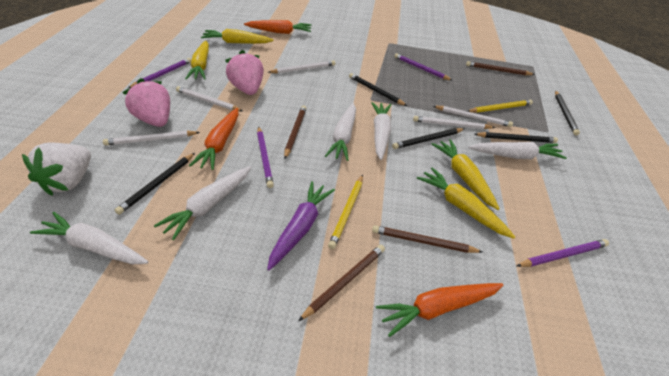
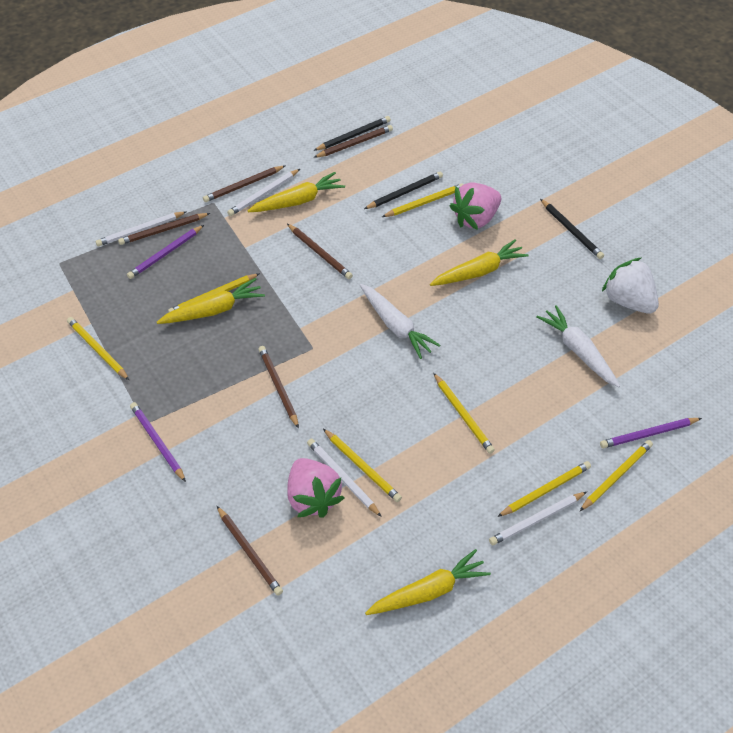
black pencil: [115,153,195,215] [349,73,407,106] [392,128,464,149] [475,132,558,143] [555,91,580,135] = 5 -> [314,116,391,151] [364,171,443,209] [540,199,604,259] = 3
brown pencil: [284,105,307,159] [298,245,385,321] [372,225,483,253] [466,61,535,75] = 4 -> [118,213,210,245] [203,165,286,202] [217,506,283,596] [258,346,299,429] [287,224,353,279] [313,125,393,158] = 6
orange carrot: [189,108,238,170] [244,20,312,34] [376,283,504,337] = 3 -> none = 0
purple carrot: [267,181,335,271] = 1 -> none = 0
purple pencil: [128,58,191,88] [257,127,274,188] [394,53,453,81] [517,239,609,267] = 4 -> [127,225,204,279] [130,402,186,482] [600,418,702,448] = 3
white carrot: [30,212,148,264] [154,166,251,240] [325,103,356,161] [371,102,392,160] [469,142,567,159] = 5 -> [360,284,440,359] [536,305,620,388] = 2
white pencil: [103,131,200,145] [176,86,243,111] [268,60,335,74] [413,116,495,129] [433,106,513,127] = 5 -> [96,211,187,246] [227,169,300,216] [307,439,382,517] [489,492,587,546] = 4
yellow pencil: [328,175,363,249] [467,100,533,113] = 2 -> [67,317,129,380] [168,273,260,312] [323,429,402,502] [382,183,464,217] [433,373,495,454] [497,461,591,517] [580,440,653,511] = 7

